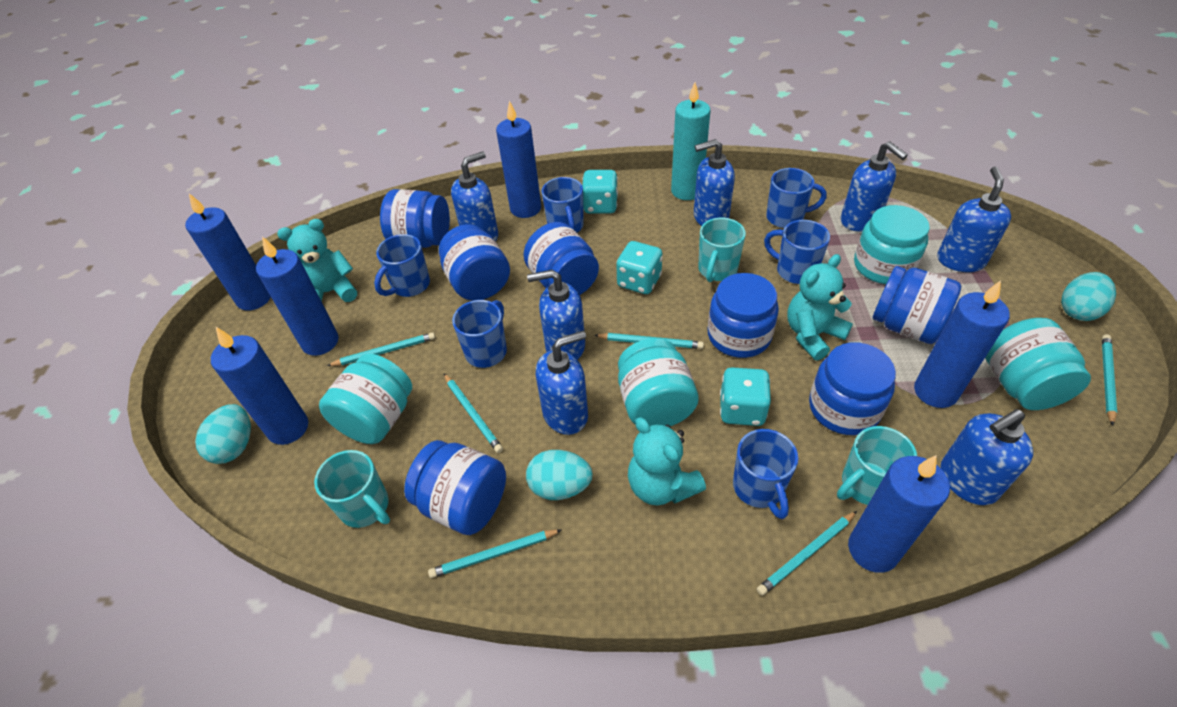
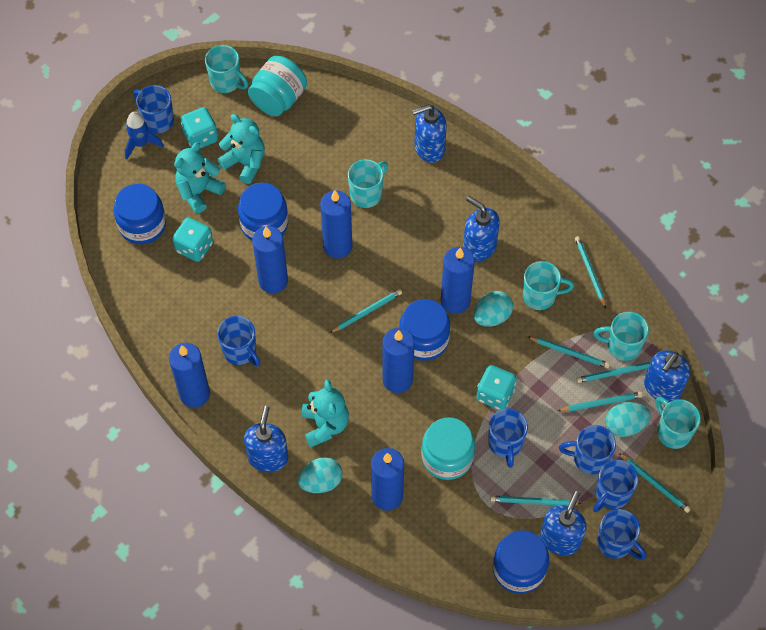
blue jar: [380,189,450,248] [404,440,506,535] [439,224,510,301] [523,222,599,295] [707,273,779,358] [809,342,896,435] [873,266,961,344] = 7 -> [114,184,166,244] [238,183,288,240] [399,299,450,361] [493,530,549,594] = 4
blue rocket: none = 0 -> [125,112,164,160] = 1
blue soap dispenser: [451,151,498,241] [527,270,585,360] [536,331,588,435] [694,139,735,226] [841,142,908,231] [937,166,1011,272] [941,409,1033,505] = 7 -> [244,406,288,472] [412,104,447,163] [463,196,500,262] [540,491,587,555] [644,350,690,402] = 5
turquoise candle: [671,82,711,200] = 1 -> none = 0
turquoise jar: [319,353,412,444] [618,338,699,426] [854,205,930,284] [985,318,1091,410] = 4 -> [248,56,307,116] [421,417,475,480] = 2
turquoise mug: [314,450,390,528] [698,218,746,282] [837,426,917,505] = 3 -> [205,45,248,93] [348,159,388,208] [523,261,574,310] [594,312,649,361] [655,397,701,449] = 5
turquoise pencil: [327,332,435,366] [428,529,561,578] [444,374,503,453] [594,333,704,349] [757,511,857,596] [1102,334,1117,426] = 6 -> [329,289,402,333] [490,496,582,506] [527,336,610,368] [558,392,643,412] [575,236,606,308] [577,362,650,383] [619,453,691,513] = 7

